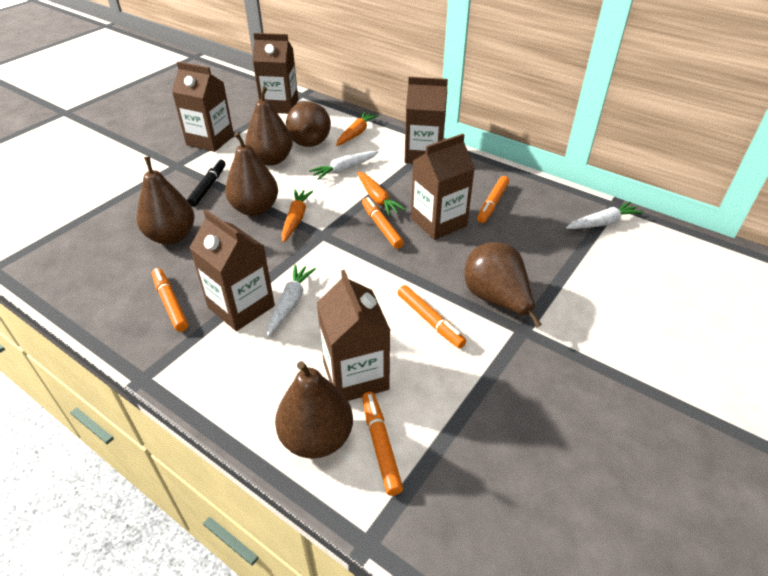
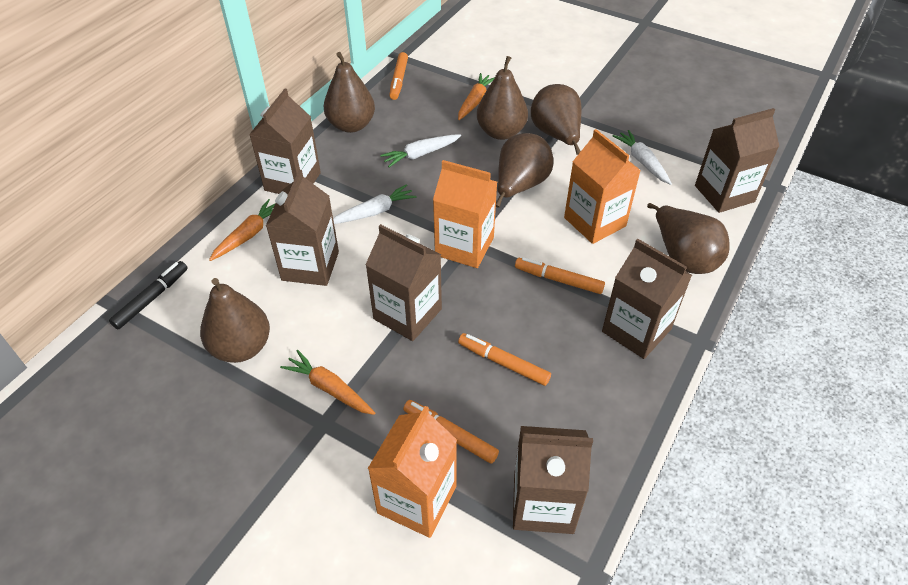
orange carton: none = 0 -> [368,406,457,538] [433,160,497,268] [564,129,641,244] = 3
orange marker: [152,268,188,332] [362,197,404,249] [362,392,403,496] [398,285,466,348] [477,176,509,223] = 5 -> [389,52,408,100] [403,400,499,464] [458,333,551,386] [515,257,605,294] = 4

